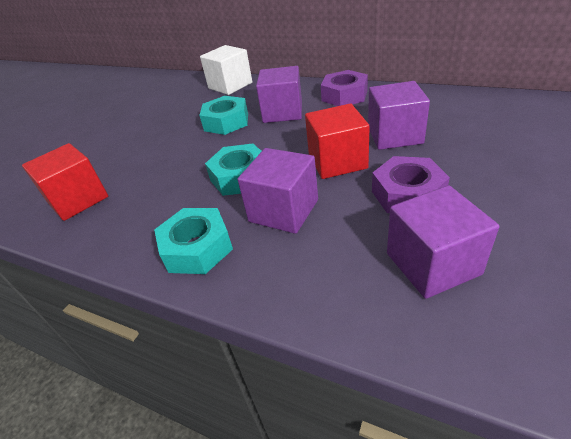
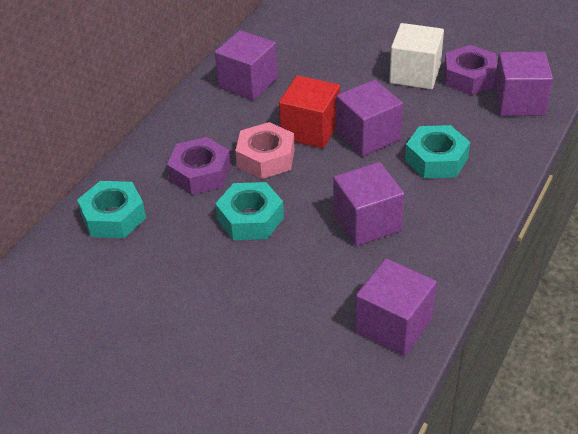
pink nut: none = 0 -> [235,122,295,179] = 1
purple cube: [238,148,318,234] [256,66,302,123] [368,81,430,150] [387,185,499,299] = 4 -> [215,30,278,100] [333,162,404,246] [336,80,403,156] [355,259,437,356] [494,52,553,116] = 5
red cube: [22,143,108,221] [305,104,370,179] = 2 -> [279,76,340,148] = 1

